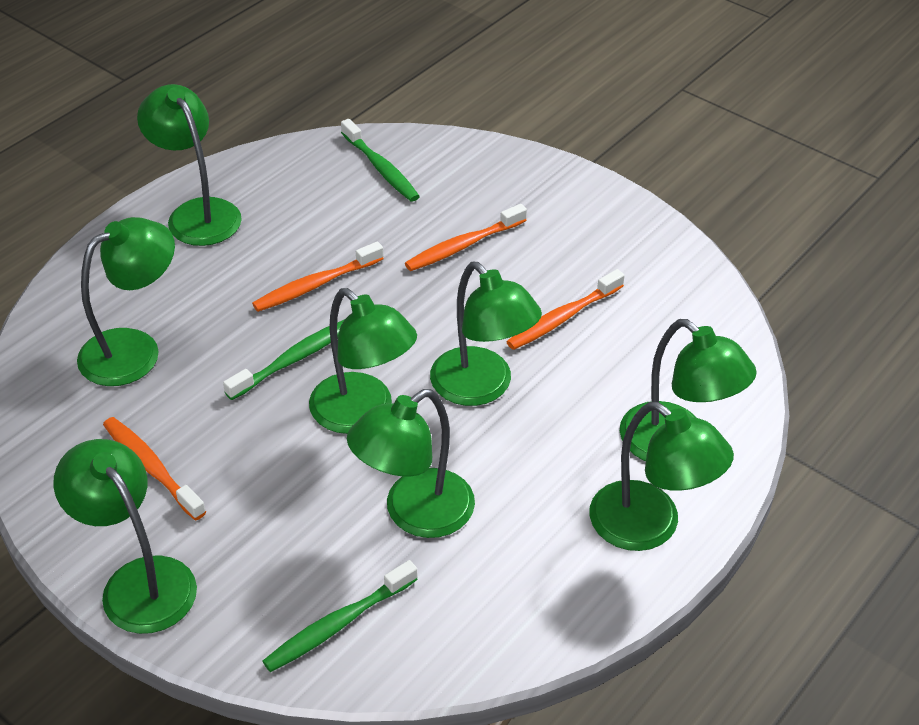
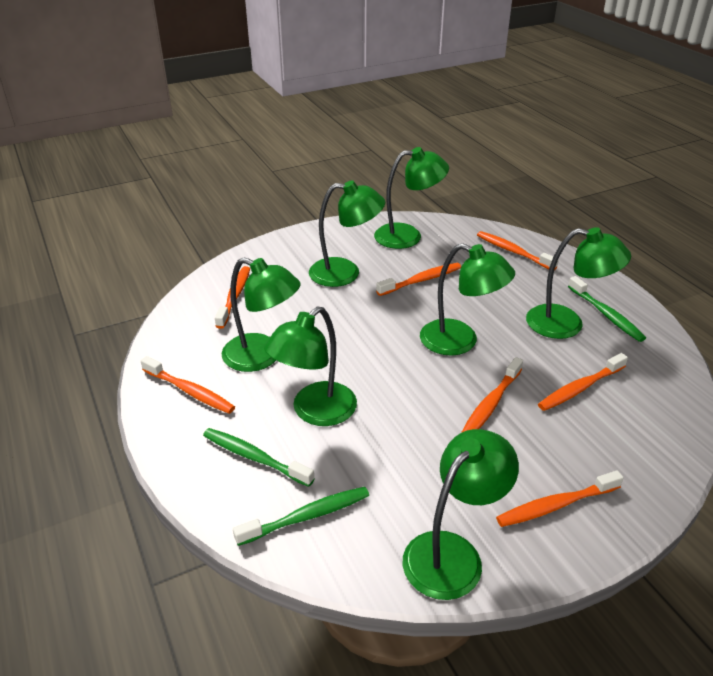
green lamp: [53,439,197,634] [77,217,175,386] [137,84,242,246] [309,288,417,434] [347,389,475,538] [430,262,542,406] [589,402,734,551] [620,319,757,461] = 8 -> [222,257,300,372] [264,307,357,426] [309,180,385,287] [374,147,449,249] [402,429,519,600] [420,243,515,356] [526,227,631,339] = 7
orange toothbrush: [103,417,206,520] [252,241,384,312] [405,204,527,271] [506,269,625,350] = 4 -> [141,356,235,414] [215,266,250,329] [376,263,461,296] [461,357,523,433] [477,231,559,270] [496,471,624,527] [538,353,628,411] = 7

